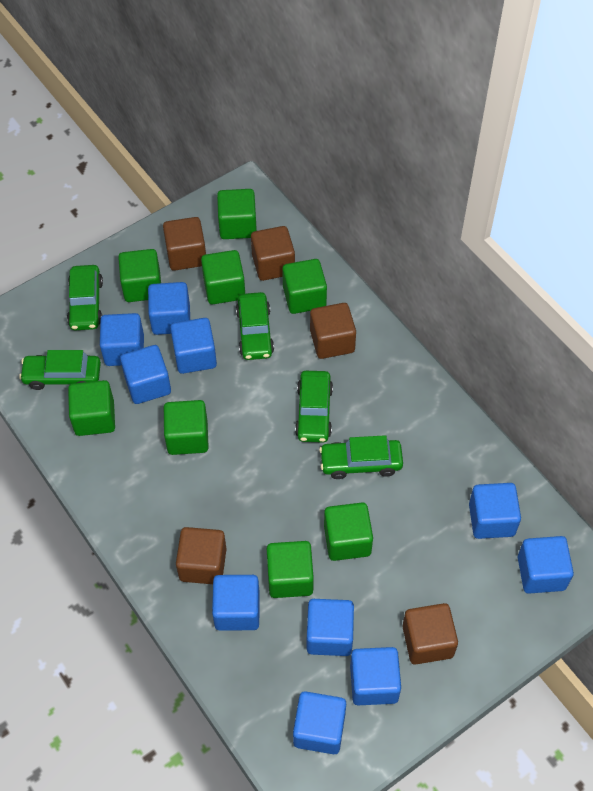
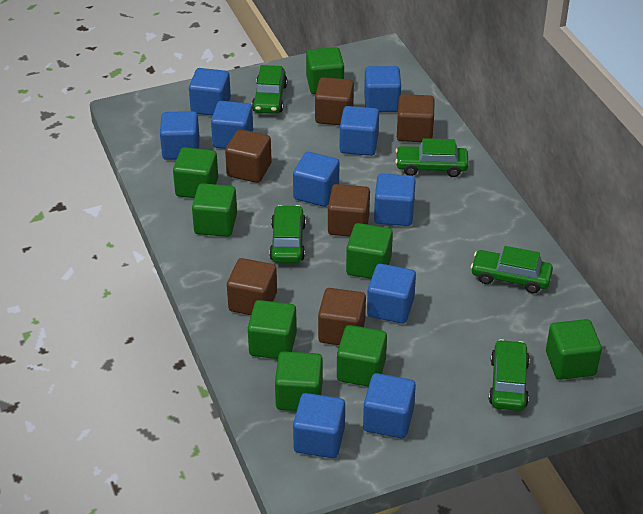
brown cube: [163,217,206,271] [176,527,226,584] [251,226,295,281] [310,303,356,359] [403,603,458,665] = 5 -> [225,129,272,183] [227,258,277,315] [315,77,354,125] [318,288,366,345] [328,184,370,237] [397,94,435,142] = 6

